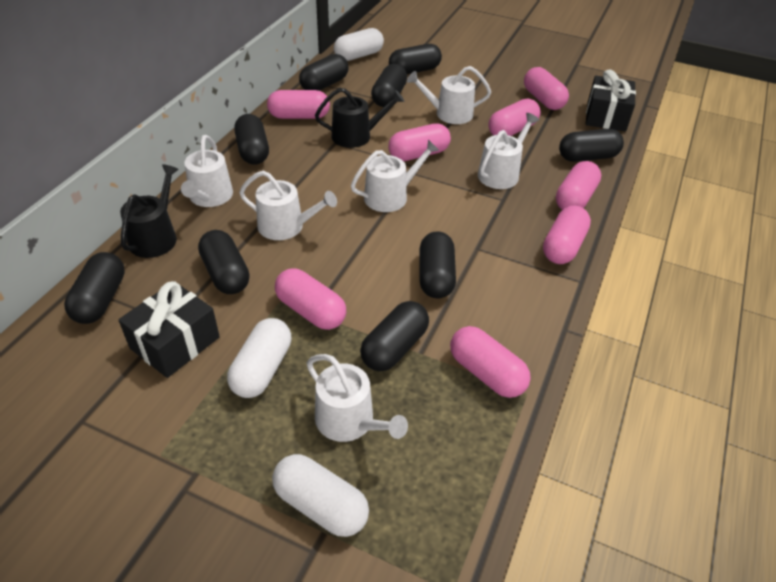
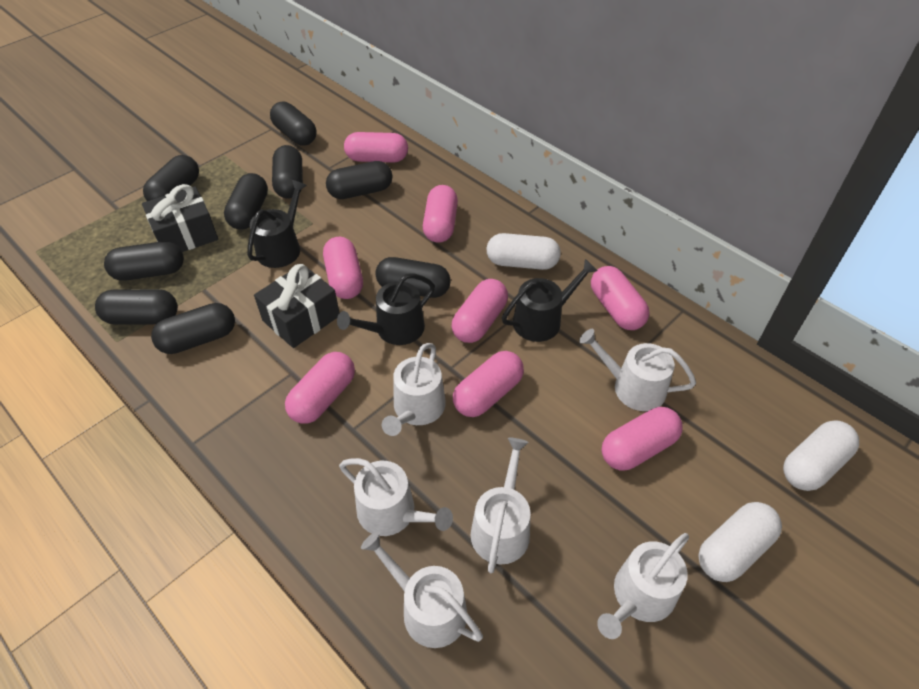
black watering can: [120,164,179,258] [315,88,404,148] = 2 -> [247,180,307,268] [337,273,435,345] [502,259,598,342] = 3

